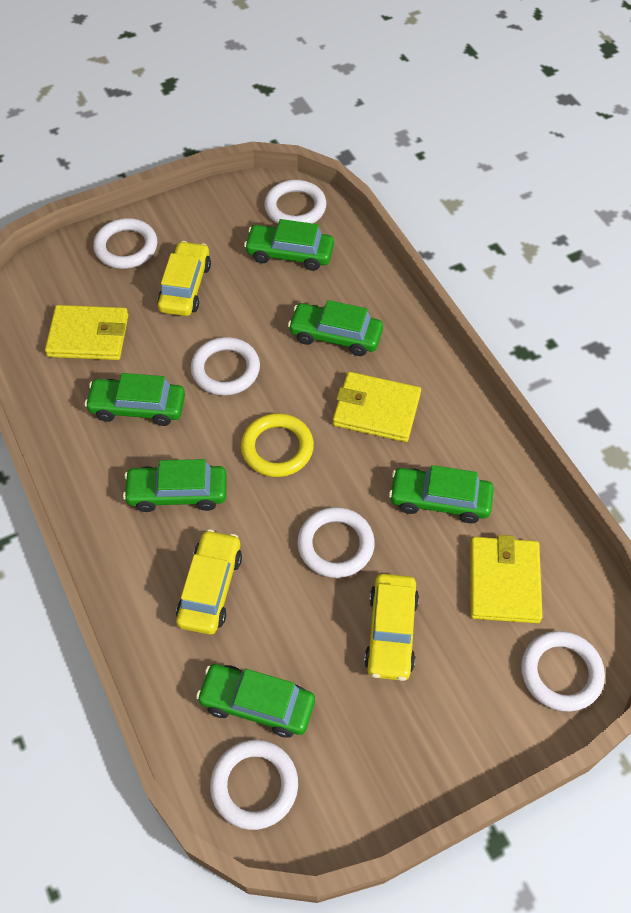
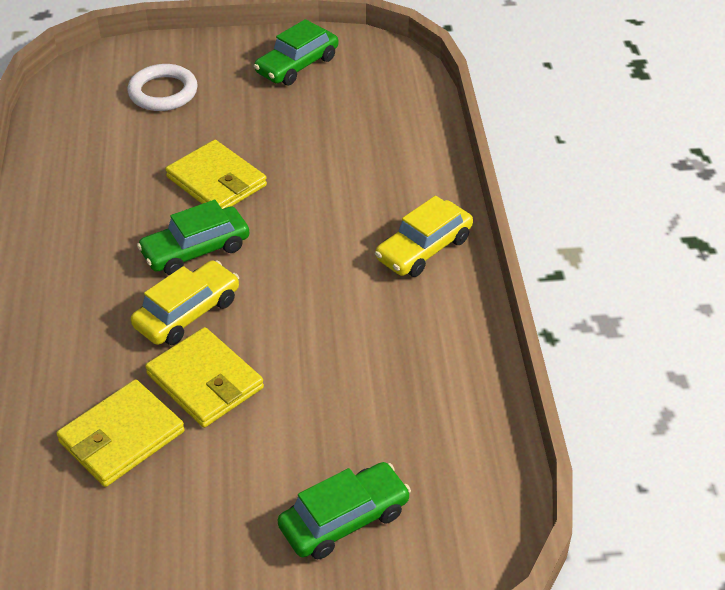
green car: [85,373,185,426] [123,459,227,512] [196,664,315,738] [244,219,334,271] [288,300,383,356] [389,465,494,523] = 6 -> [137,200,249,275] [254,19,338,85] [278,462,411,560] = 3
white ring: [93,218,157,269] [191,337,260,396] [210,740,298,830] [264,180,327,224] [297,507,375,578] [521,631,605,712] = 6 -> [128,64,198,111] = 1
yellow car: [157,241,211,316] [176,529,242,635] [364,574,419,681] = 3 -> [131,261,239,345] [375,196,473,277] = 2
yellow ring: [241,413,314,477] = 1 -> none = 0

